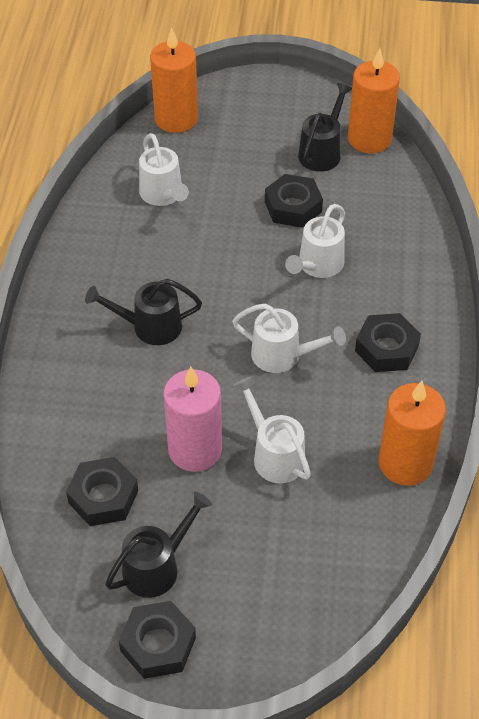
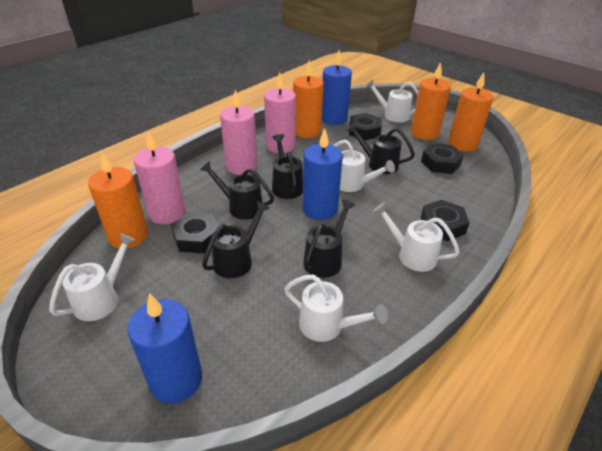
black watering can: [85,279,202,345] [105,492,212,598] [298,83,352,172] = 3 -> [200,161,274,220] [202,201,270,278] [272,134,303,199] [303,199,355,278] [346,123,415,174] = 5
blue candle: none = 0 -> [127,293,202,404] [302,129,343,220] [322,51,352,125] = 3
orange candle: [150,27,198,133] [348,48,400,153] [379,381,446,486] = 3 -> [88,152,148,249] [293,61,324,138] [411,62,451,140] [448,72,494,152] = 4
pink candle: [163,366,222,472] = 1 -> [134,131,185,224] [220,90,257,175] [264,72,296,153] = 3
white watering can: [139,133,189,206] [232,304,346,373] [233,377,311,483] [285,204,345,278] = 4 -> [49,233,136,321] [284,275,388,342] [333,139,395,192] [366,79,418,123] [373,202,460,272] = 5

